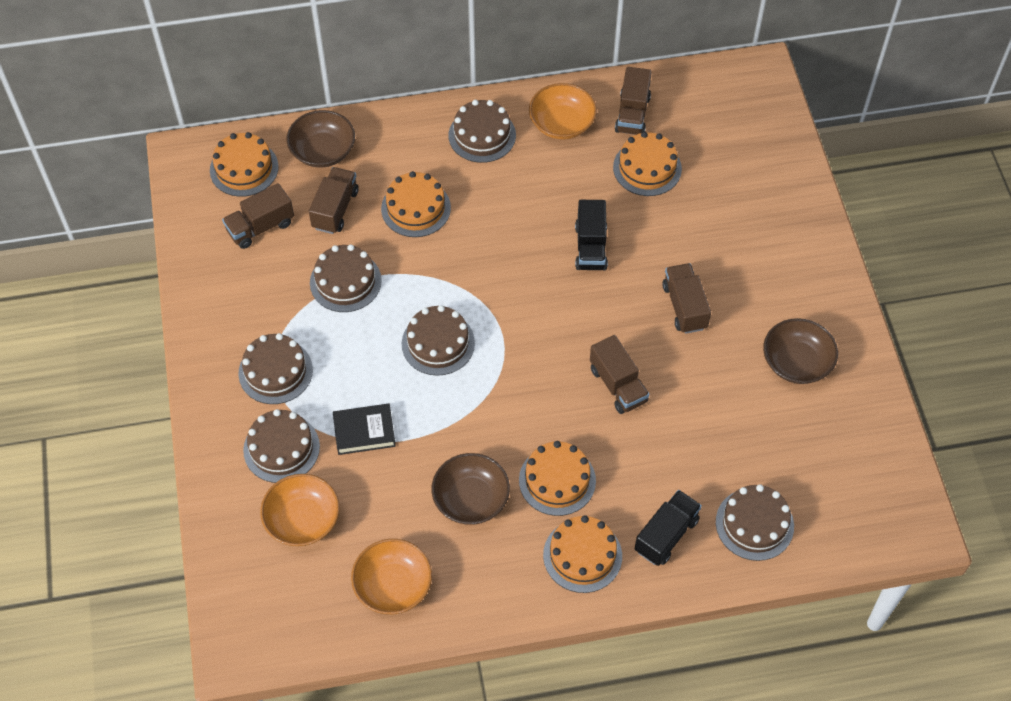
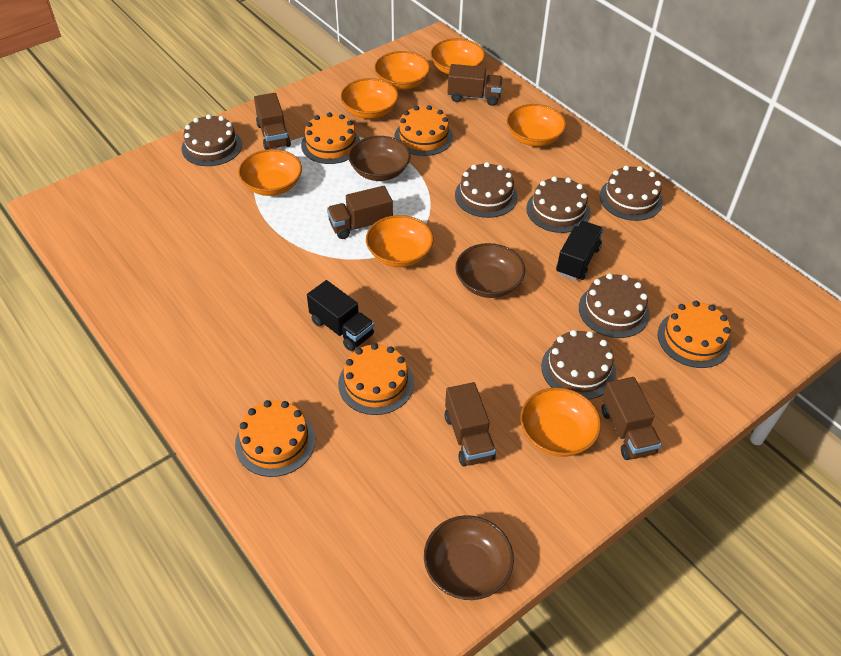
black book: [333,404,396,455] = 1 -> none = 0
orange bowl: [260,474,339,546] [351,539,432,614] [529,83,597,140] = 3 -> [238,149,302,196] [341,78,398,119] [366,215,434,267] [374,51,430,90] [430,38,485,75] [507,104,566,146] [520,387,601,457] = 7

